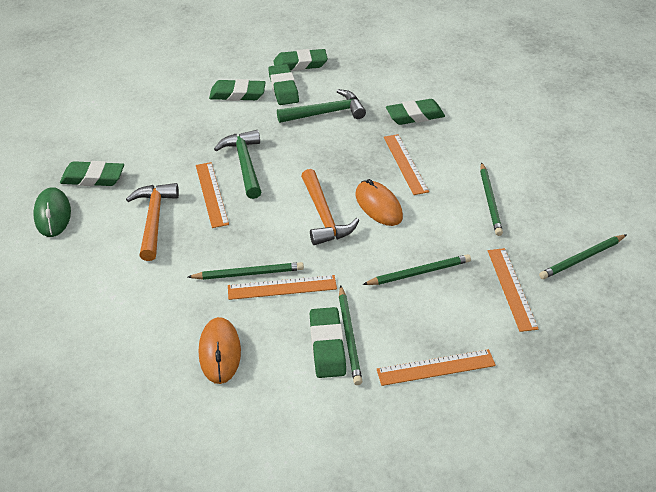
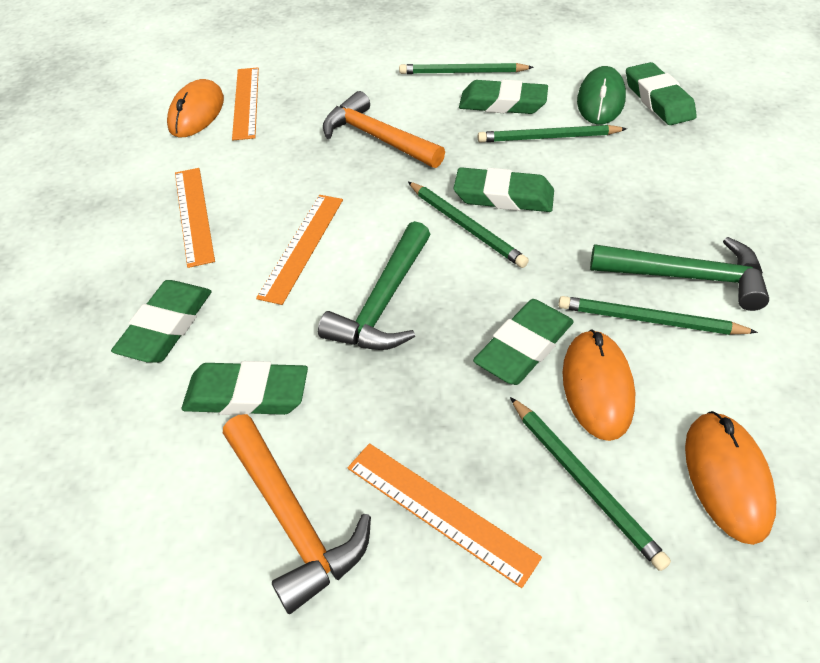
orange mouse: [199,317,241,384] [355,179,403,226] = 2 -> [167,79,224,137] [563,329,635,441] [685,411,776,545] = 3
orange ruler: [196,162,229,228] [228,275,337,300] [377,349,496,386] [384,134,429,195] [488,248,539,332] = 5 -> [175,168,215,268] [232,67,259,140] [256,195,343,305] [348,443,542,588] = 4

